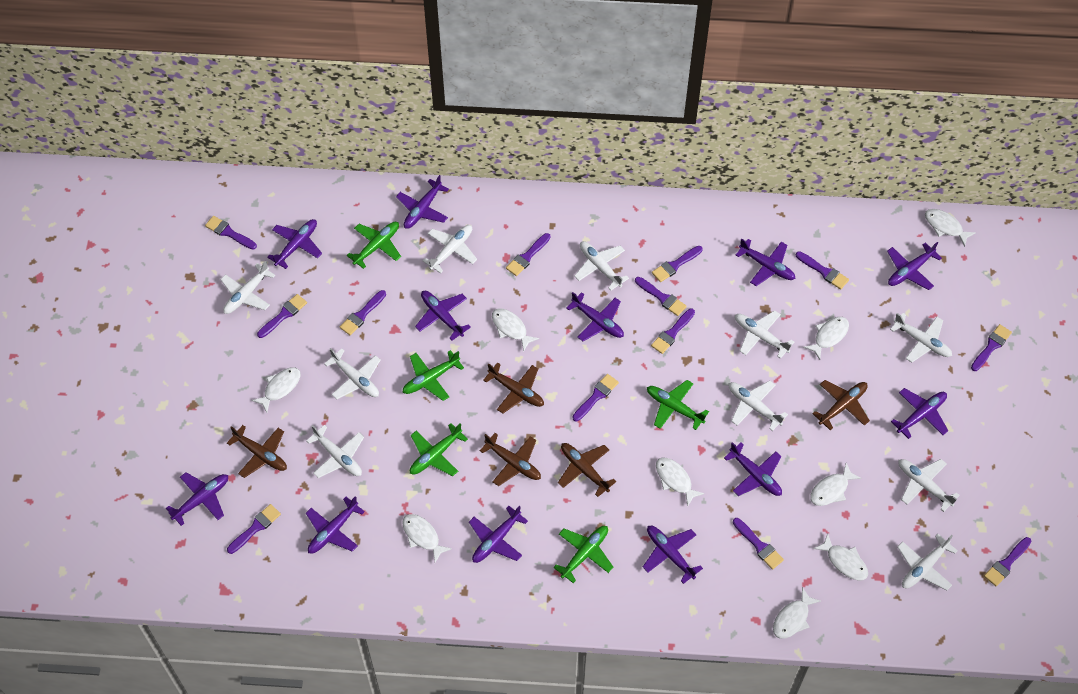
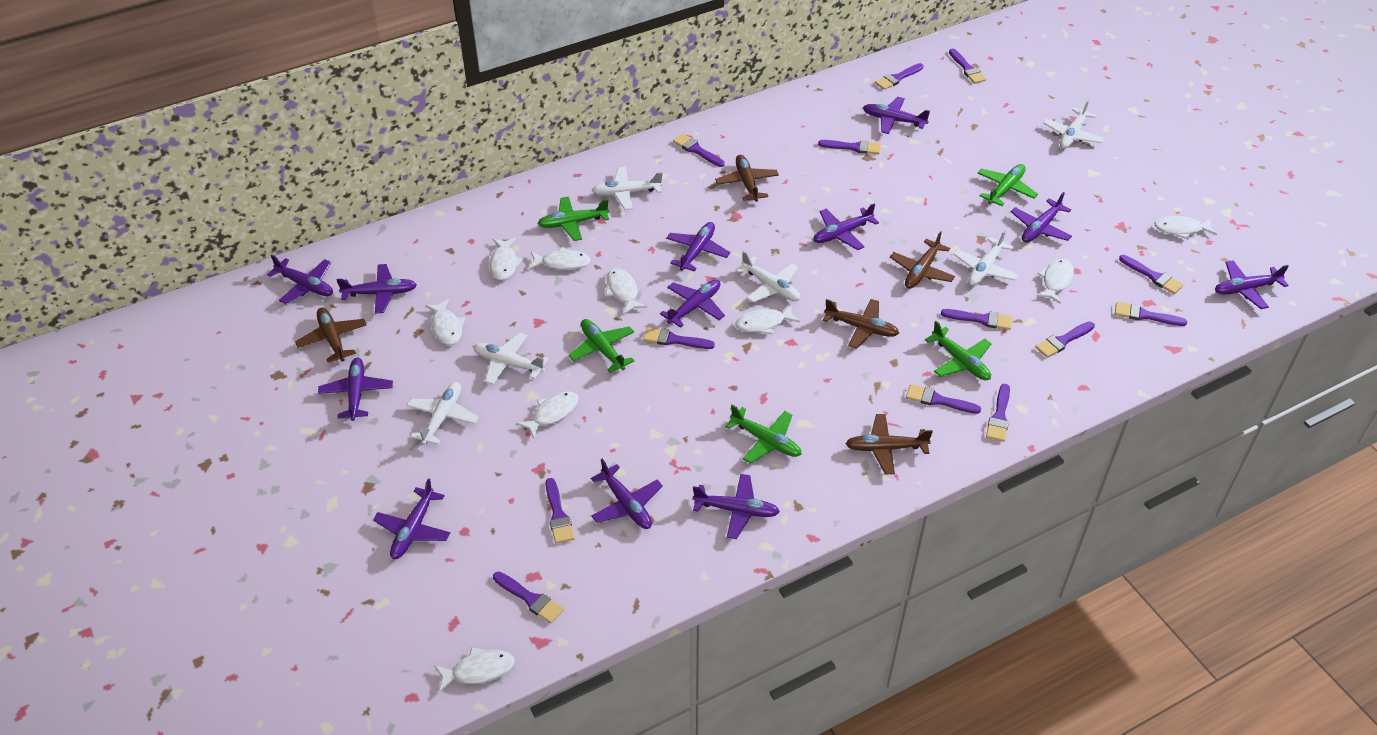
white plane: [220,261,275,314] [306,425,364,478] [324,348,381,399] [423,225,477,274] [574,241,629,291] [729,381,788,431] [735,310,794,359] [890,313,952,362] [897,534,958,590] [898,459,960,512] = 10 -> [406,382,479,444] [473,333,548,385] [592,167,663,210] [736,251,800,302] [953,230,1019,286] [1043,99,1104,149] = 6

